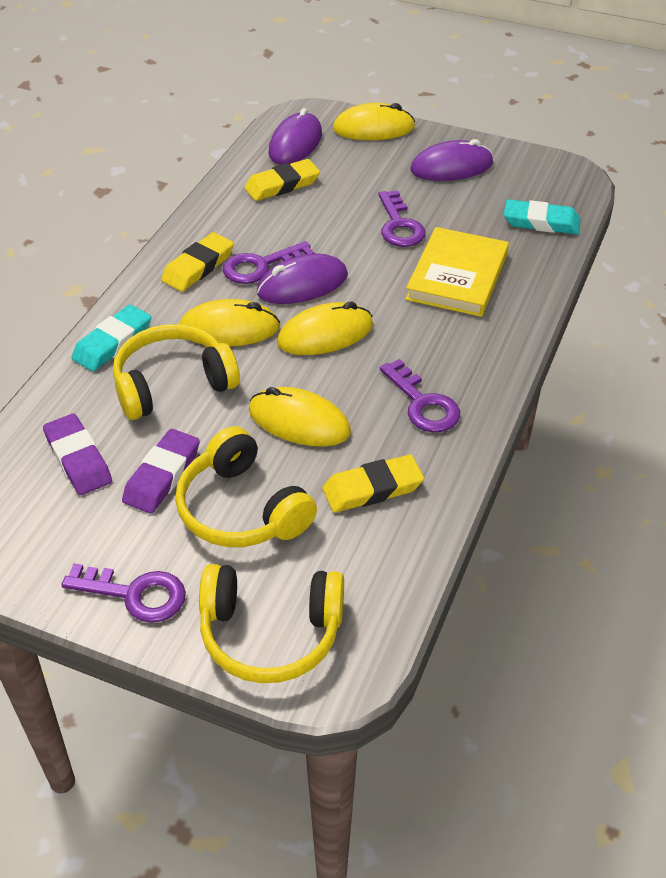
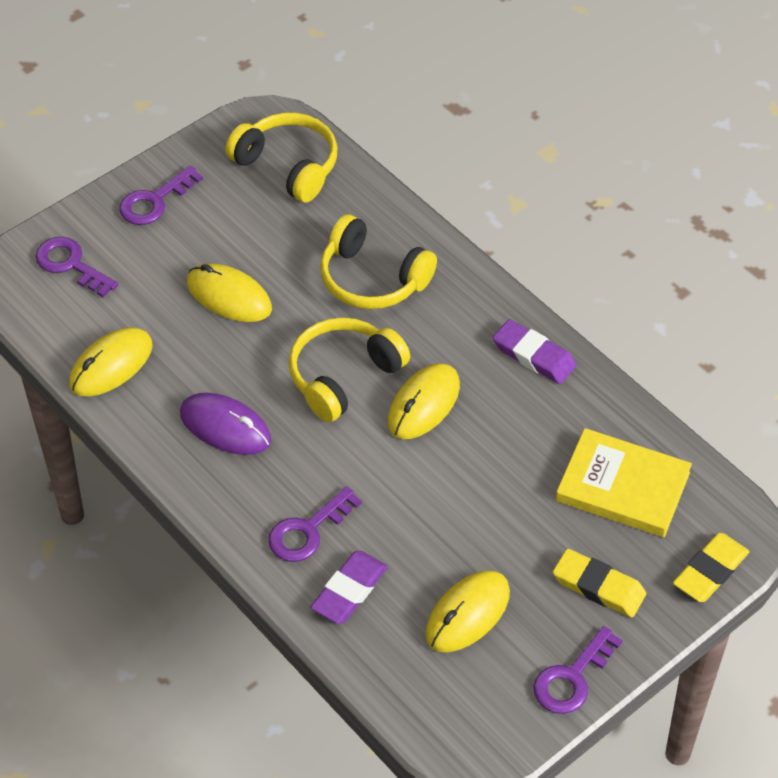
purple mouse: [257,254,348,304] [268,108,322,165] [410,139,493,181] = 3 -> [180,393,271,455] = 1
turquoise eraser: [72,305,151,371] [504,199,580,235] = 2 -> none = 0
yellow eraser: [161,232,234,292] [244,159,320,201] [322,455,424,513] = 3 -> [553,549,646,618] [673,533,750,602] = 2

